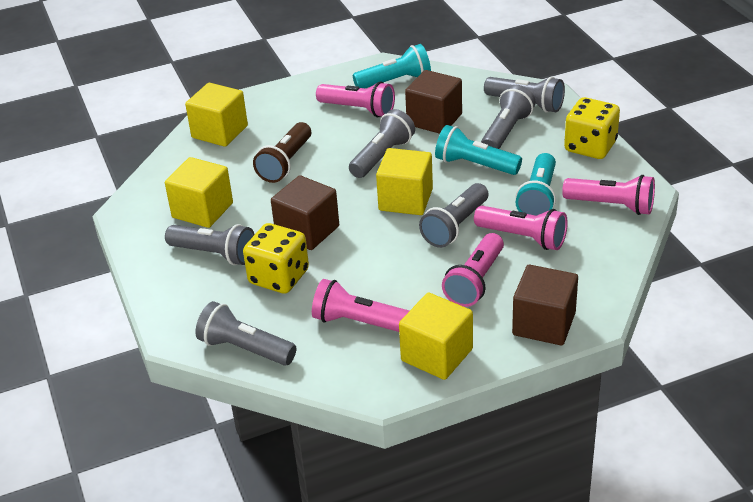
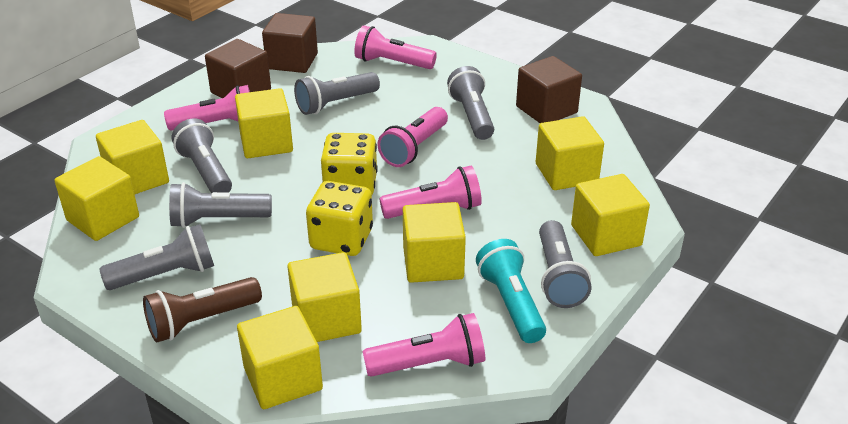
turquoise flashlight: [353,44,431,88] [435,125,522,175] [516,153,556,216] = 3 -> [476,239,546,343] = 1
yellow cube: [165,157,233,228] [185,83,248,147] [376,148,433,215] [399,293,473,380] = 4 -> [55,156,139,241] [96,120,169,194] [235,88,293,158] [237,306,323,409] [287,252,362,342] [403,202,466,283] [536,116,604,190] [571,174,650,256] = 8

